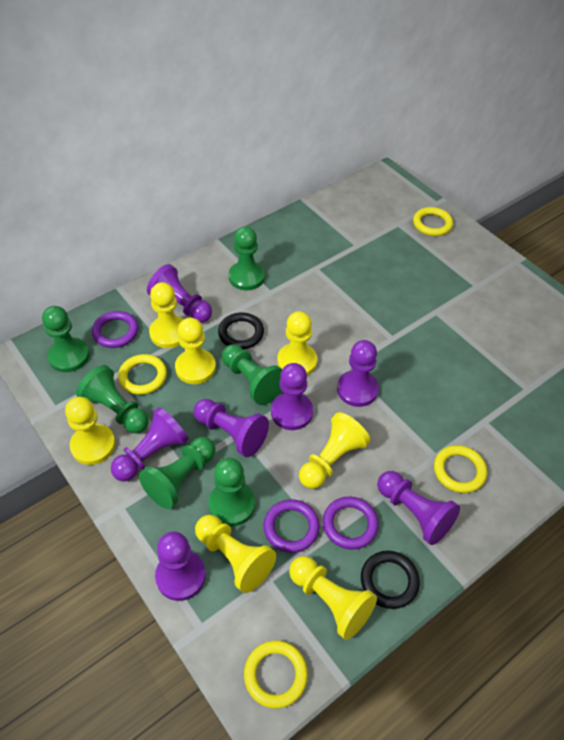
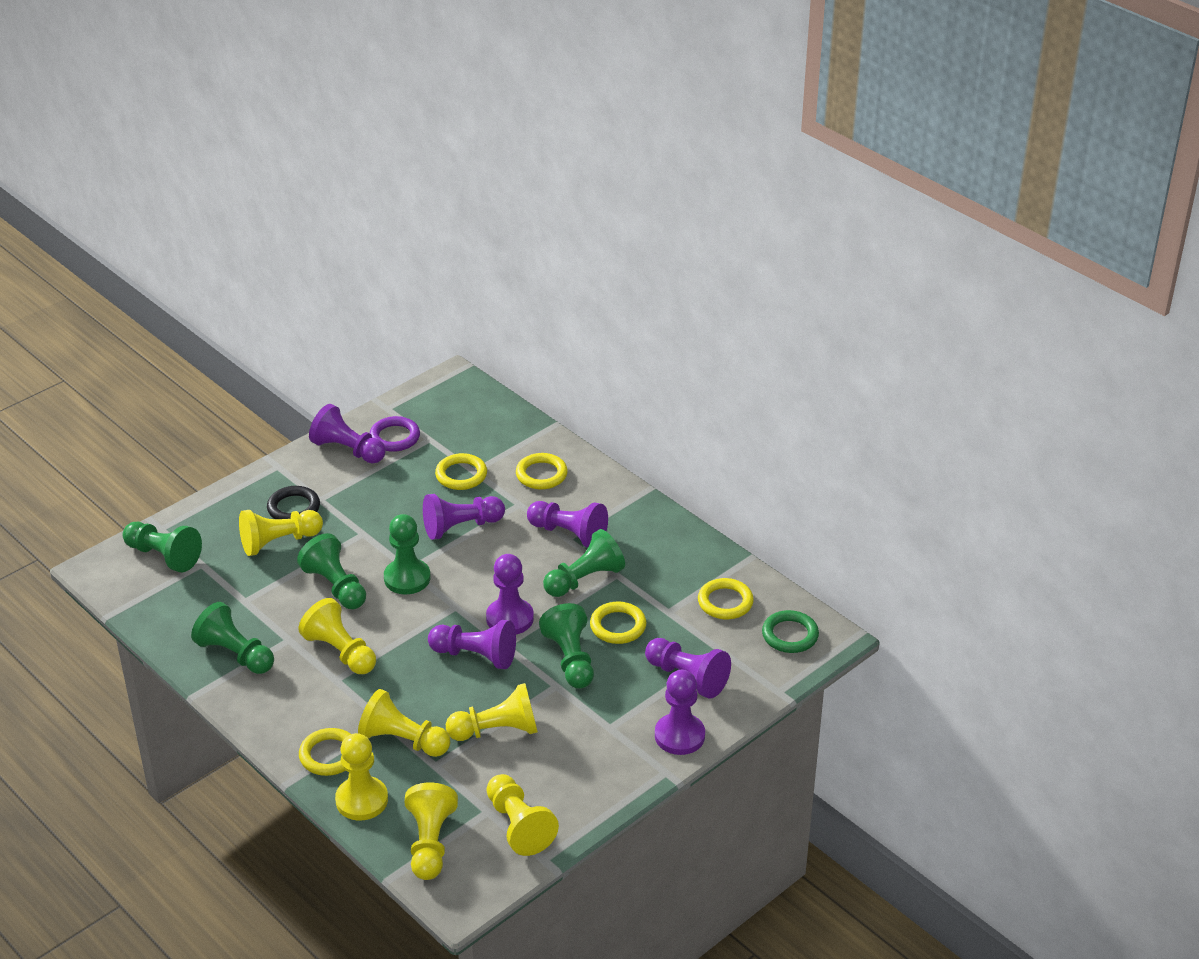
black ring: [218,312,264,349] [361,551,420,609] = 2 -> [267,486,320,519] = 1
green ring: none = 0 -> [762,610,819,653] = 1
purple ring: [92,311,138,348] [264,499,320,553] [323,496,379,550] = 3 -> [369,416,420,452] = 1
yellow ring: [118,354,167,395] [244,641,308,709] [413,207,453,236] [434,445,487,493] = 4 -> [299,728,351,776] [435,453,487,490] [516,453,568,489] [590,601,646,644] [698,578,754,619] = 5

